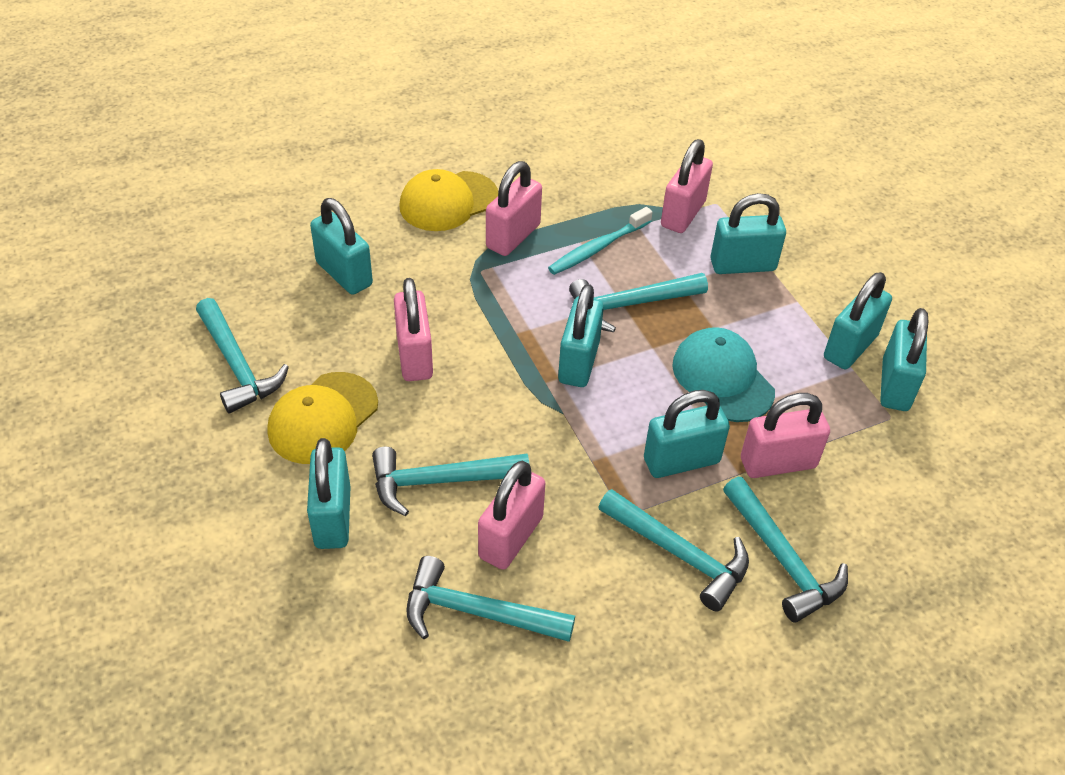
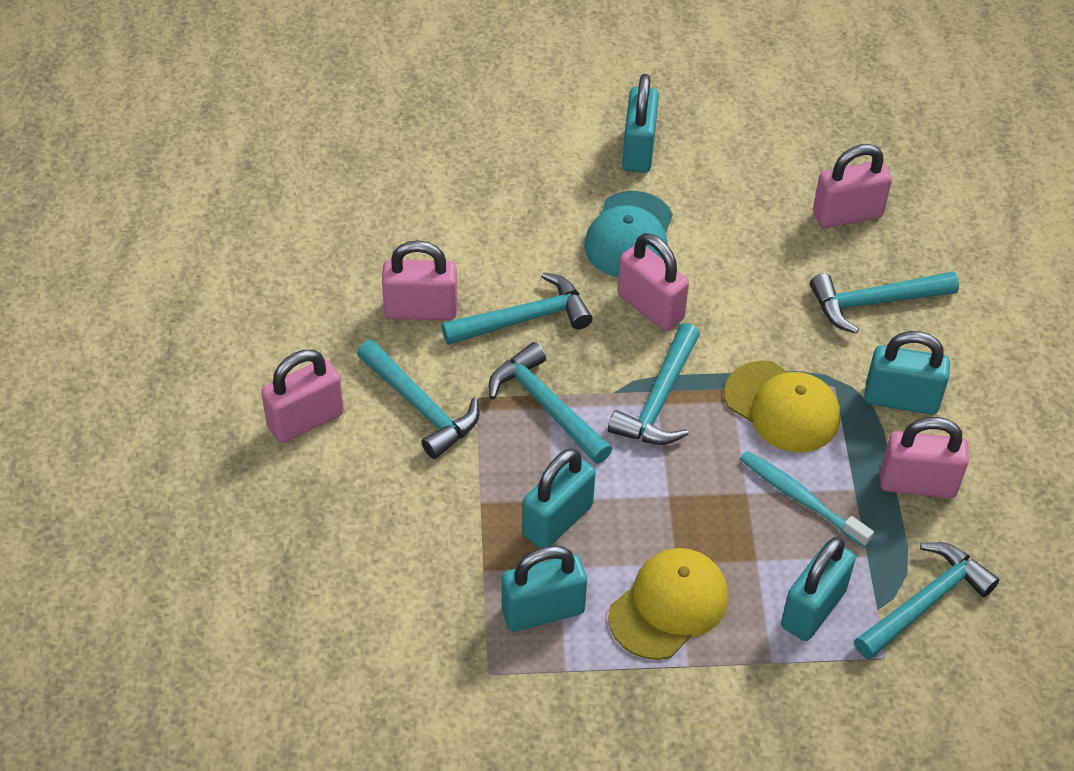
turquoise padlock: [307,438,351,549] [310,198,373,295] [558,284,604,387] [644,390,730,478] [710,193,786,274] [824,272,892,369] [880,308,928,411] = 7 -> [501,545,587,631] [522,448,596,548] [622,74,659,173] [781,537,856,641] [864,331,950,415] = 5

